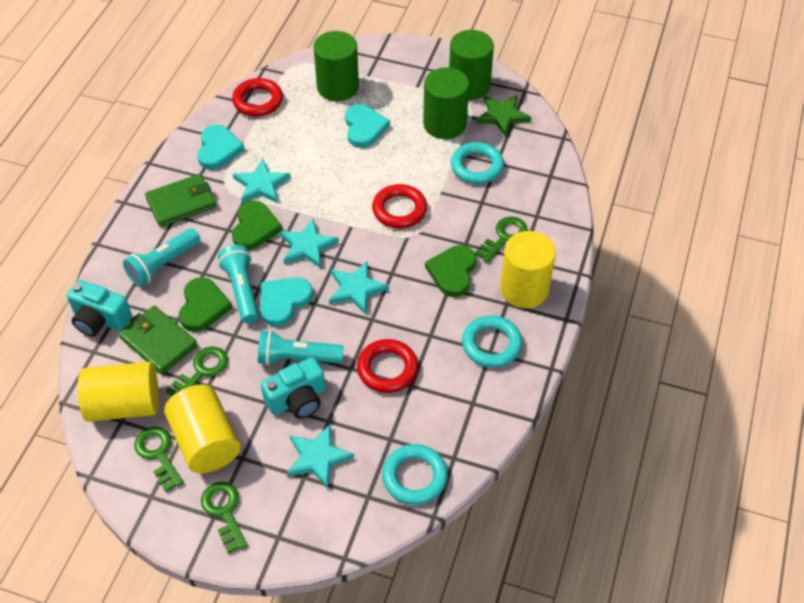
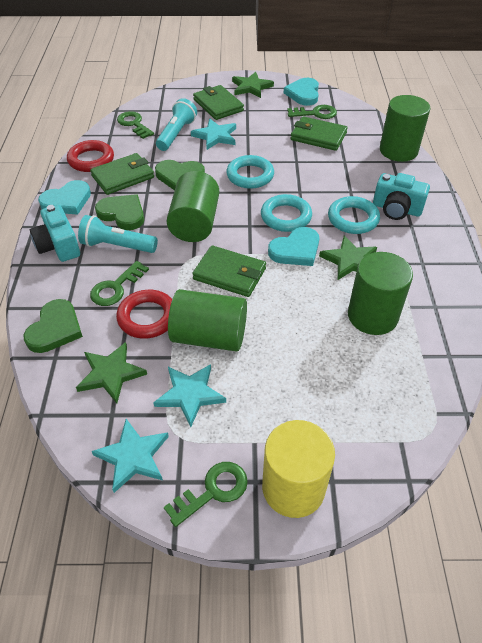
green cylinder: [313,31,359,101] [423,68,469,139] [449,30,494,100] = 3 -> [167,171,219,242] [168,289,247,352] [348,252,413,335] [380,95,430,162] = 4
green star: [476,95,531,136] = 1 -> [76,342,147,403] [232,72,274,98] [319,235,377,280] = 3
green wallet: [119,306,198,375] [145,174,216,227] = 2 -> [90,153,154,195] [192,245,266,297] [193,85,244,120] [290,116,348,151] = 4
red ring: [232,78,283,117] [357,339,418,393] [372,184,427,229] = 3 -> [67,140,114,172] [116,290,172,339] = 2
turquoise flashlight: [123,228,200,287] [218,244,259,323] [258,330,344,365] = 3 -> [78,215,158,253] [156,98,197,151] = 2
turquoise star: [233,159,291,204] [280,219,339,268] [287,425,354,489] [329,261,389,314] = 4 -> [92,419,169,493] [153,364,226,427] [191,118,236,150] = 3
yellow cylinder: [78,362,159,422] [164,385,241,473] [500,231,556,308] = 3 -> [262,420,335,518] = 1

